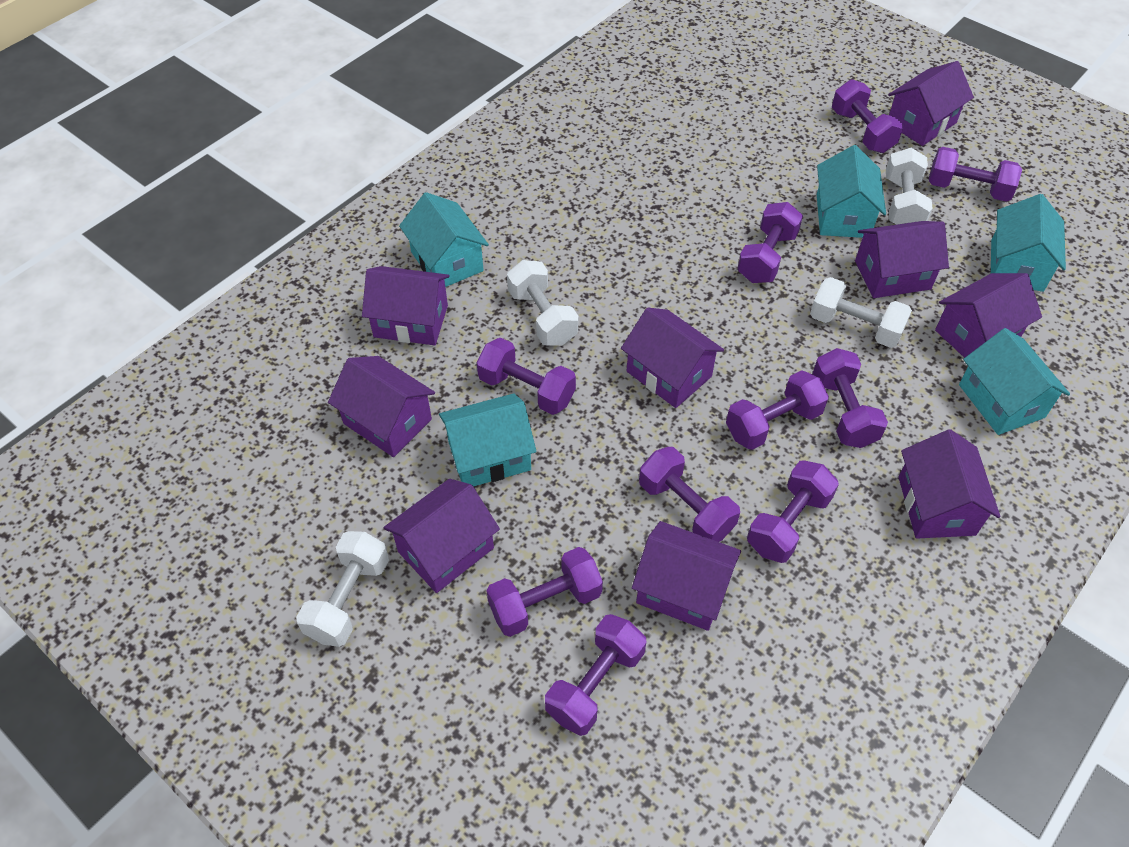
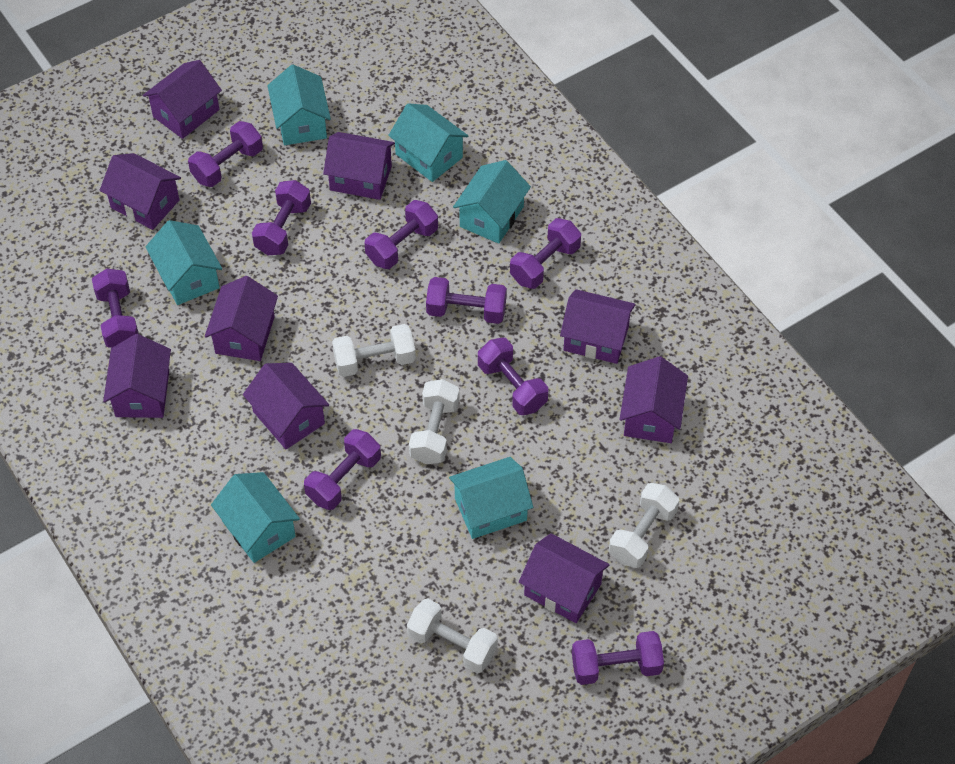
purple dumbbell: [477,338,576,415] [487,547,603,637] [545,614,646,736] [639,447,740,542] [726,370,829,450] [737,202,803,283] [747,460,839,563] [812,348,888,448] [832,79,903,153] [929,147,1022,202] = 10 -> [92,269,139,348] [188,121,263,187] [252,180,311,255] [304,429,381,510] [365,200,438,269] [426,277,507,324] [478,338,548,415] [510,218,581,289] [572,631,664,685] = 9
turquoise house: [399,192,489,287] [439,393,537,486] [817,145,886,238] [959,328,1070,435] [991,194,1066,292] = 5 -> [146,220,222,305] [211,472,300,563] [267,65,331,145] [388,103,468,182] [449,457,533,539] [453,160,531,244] = 6

